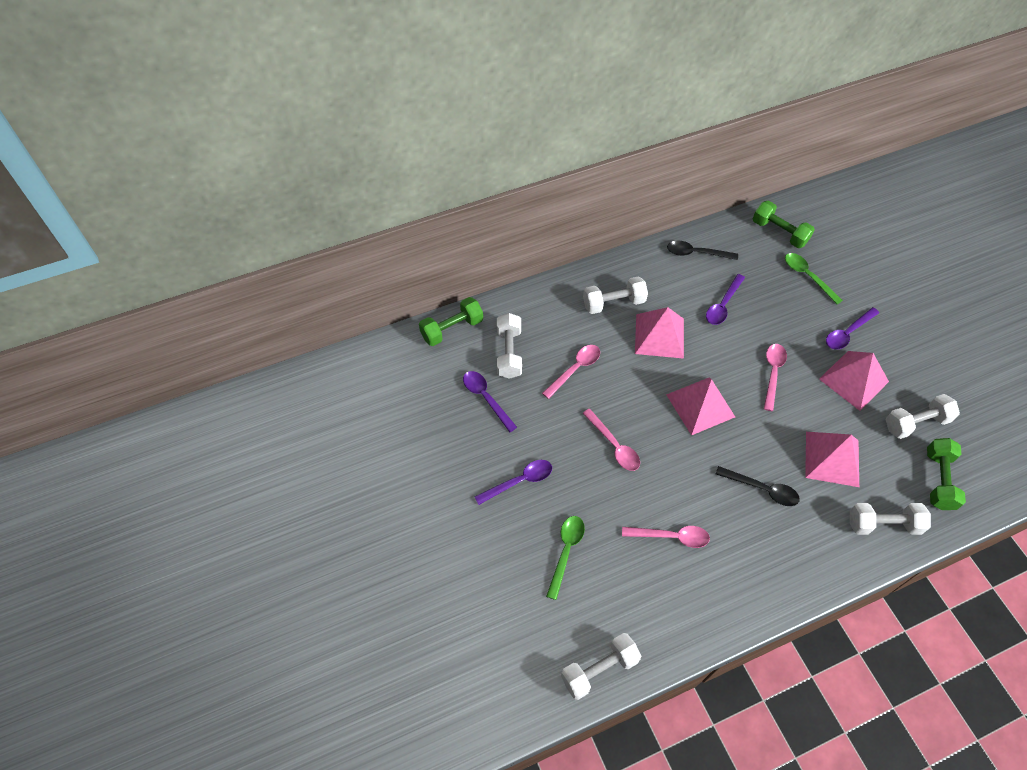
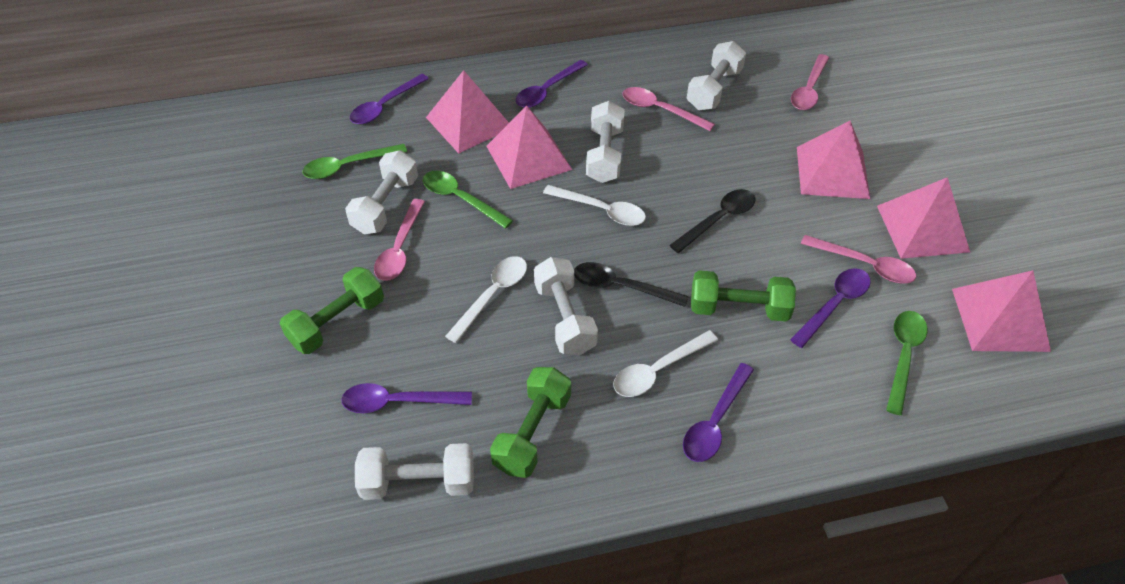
green spoon: [546,516,585,600] [785,253,843,305] = 2 -> [303,144,407,179] [423,171,513,229] [886,311,927,415] = 3
pink pyramid: [635,307,684,359] [666,377,735,435] [805,432,859,487] [819,351,889,411] = 4 -> [426,70,509,154] [486,106,572,189] [797,121,870,199] [877,177,970,259] [952,270,1051,352] = 5
purple spoon: [463,371,517,432] [475,460,552,505] [706,274,745,325] [826,307,879,350] = 4 -> [341,383,472,413] [350,74,429,124] [516,60,588,108] [683,363,754,462] [790,268,871,348] = 5
white spoon: none = 0 -> [445,256,527,343] [543,185,646,226] [613,330,718,397] = 3

